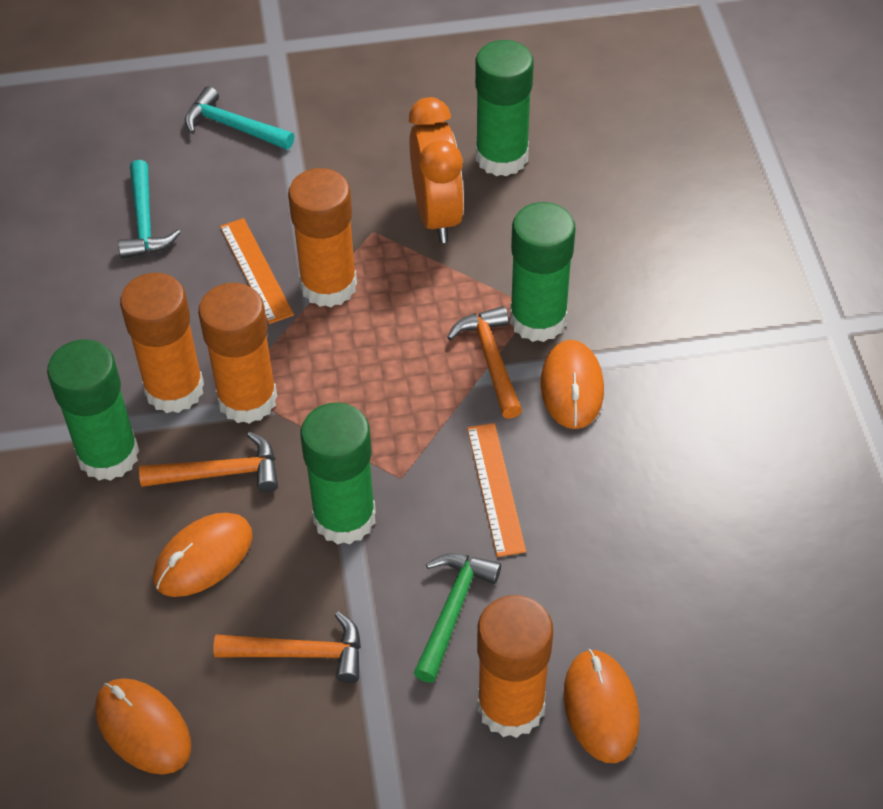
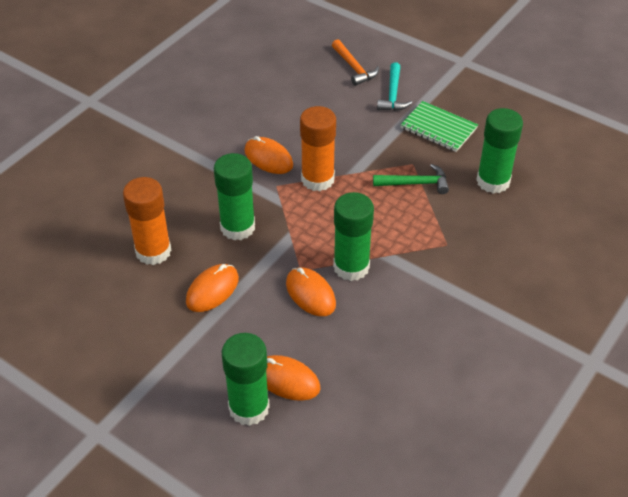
green notebook: none = 0 -> [400,101,478,152] = 1
orange clock: [409,97,464,243] = 1 -> none = 0
orange glue stick: [120,273,204,413] [198,283,277,424] [288,168,357,308] [477,595,553,738] = 4 -> [123,177,172,265] [300,106,336,191] = 2
orange hammer: [139,432,278,492] [213,612,361,683] [447,306,522,419] = 3 -> [332,39,379,86] = 1
orange ruler: [220,218,294,324] [467,423,526,557] = 2 -> none = 0
turquoise hammer: [118,160,181,259] [185,86,294,150] = 2 -> [377,62,412,111] = 1

